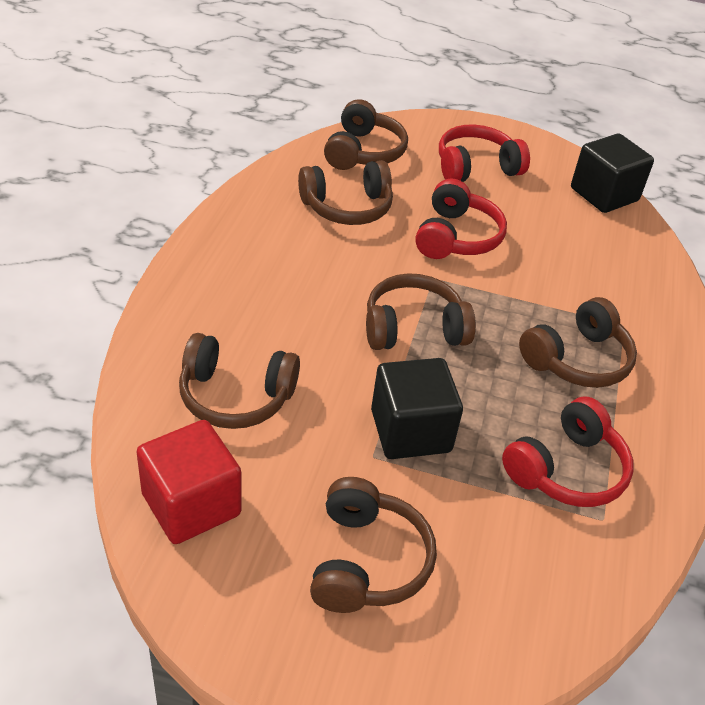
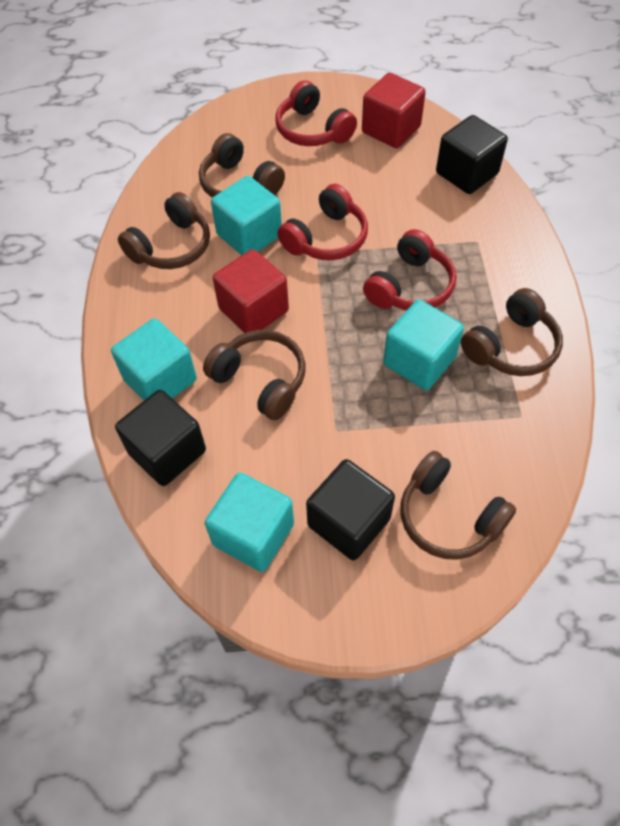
black cube: [371,358,463,459] [571,134,654,213] = 2 -> [115,390,206,486] [306,459,395,560] [436,115,508,194] = 3
brown headphones: [179,333,300,429] [298,160,393,225] [310,477,437,613] [324,99,408,170] [366,273,476,350] [519,297,637,388] = 6 -> [118,192,210,269] [199,133,285,198] [203,330,305,420] [400,451,516,560] [461,288,563,376] = 5
red cube: [136,420,242,544] = 1 -> [213,249,289,333] [362,73,426,148] = 2
turquoise cube: none = 0 -> [111,318,197,401] [205,473,294,572] [211,176,282,255] [383,300,464,390] = 4

